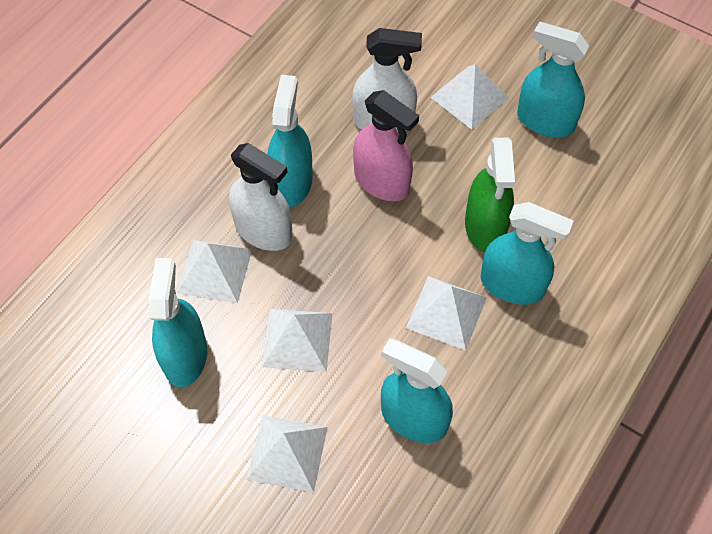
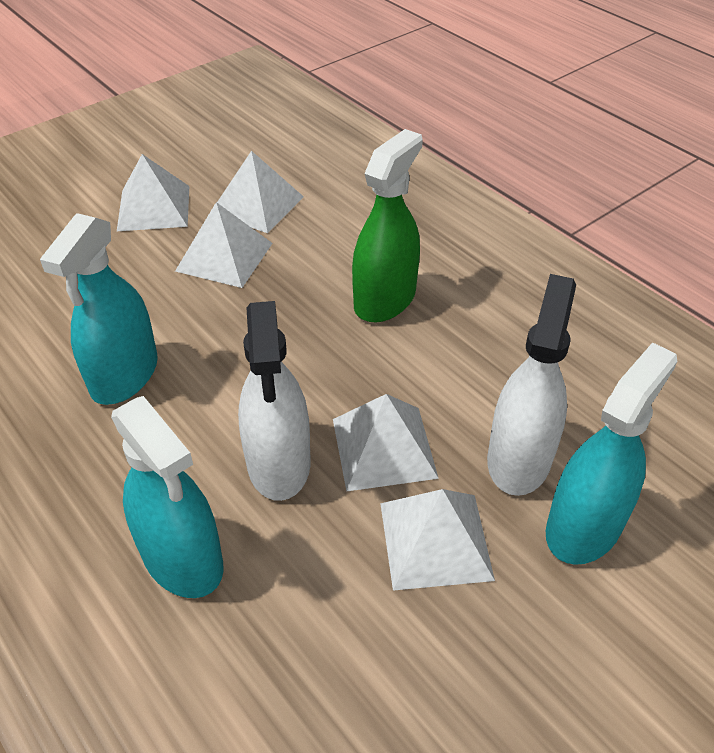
pink spray bottle: [353,90,419,201] = 1 -> none = 0
turquoise spray bottle: [149,258,207,387] [267,75,313,207] [381,338,453,443] [480,202,574,305] [517,22,589,137] = 5 -> [40,213,158,405] [111,396,223,598] [546,342,677,565] = 3

